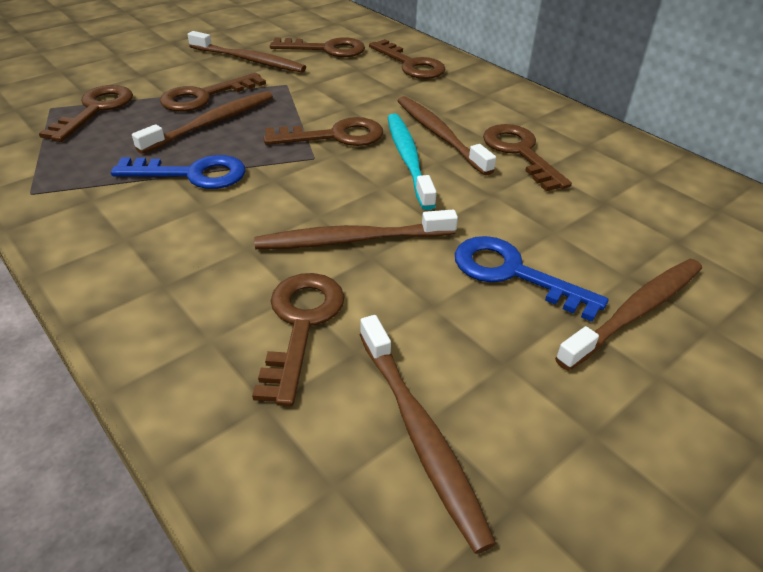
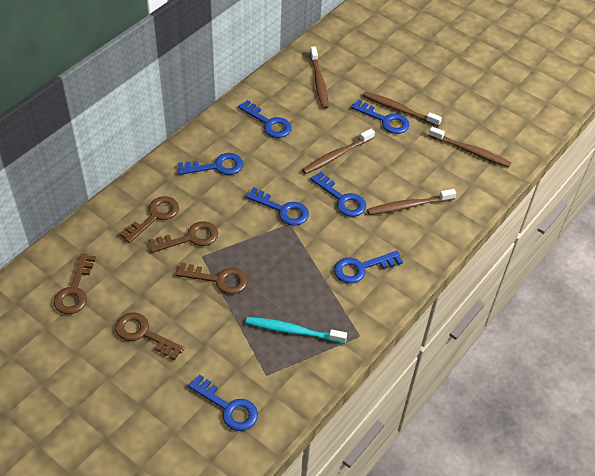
blue key: [111,155,246,189] [455,236,608,322] = 2 -> [178,153,243,175] [188,374,258,431] [238,100,292,138] [245,187,309,226] [311,172,366,217] [334,251,403,284] [351,99,409,134] = 7
brown key: [39,85,133,142] [160,72,266,112] [252,273,345,406] [263,117,383,146] [270,37,365,57] [369,39,446,79] [483,124,572,191] = 7 -> [54,254,96,314] [115,312,185,360] [119,196,179,243] [149,221,218,253] [176,263,248,294] = 5
brown toothbrush: [132,91,273,154] [188,31,306,73] [254,210,458,249] [360,315,496,554] [398,96,496,176] [555,259,702,371] = 6 -> [302,128,375,174] [310,46,329,109] [363,91,442,127] [367,189,456,215] [429,126,511,167] = 5

